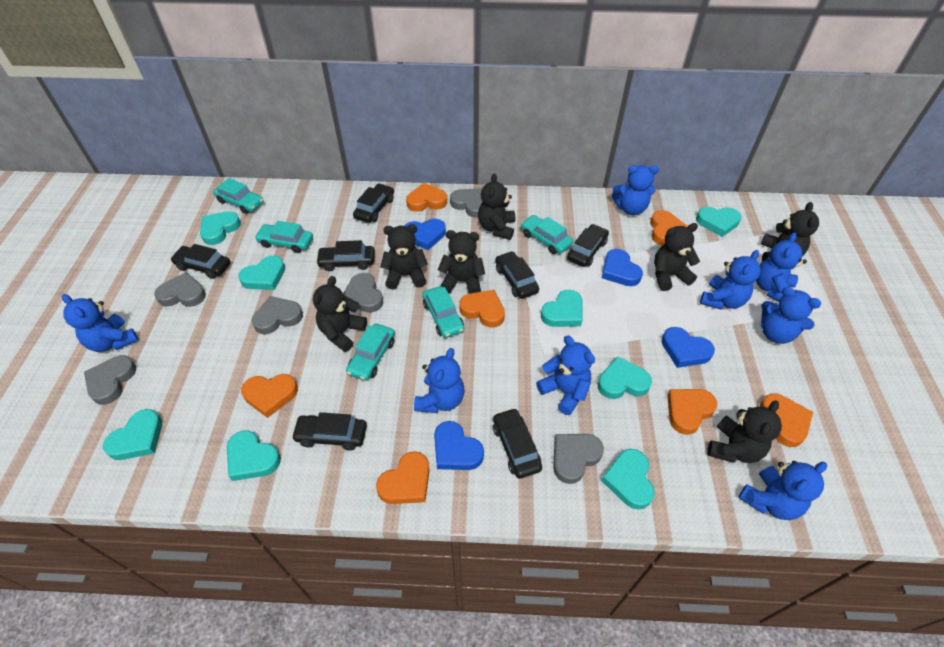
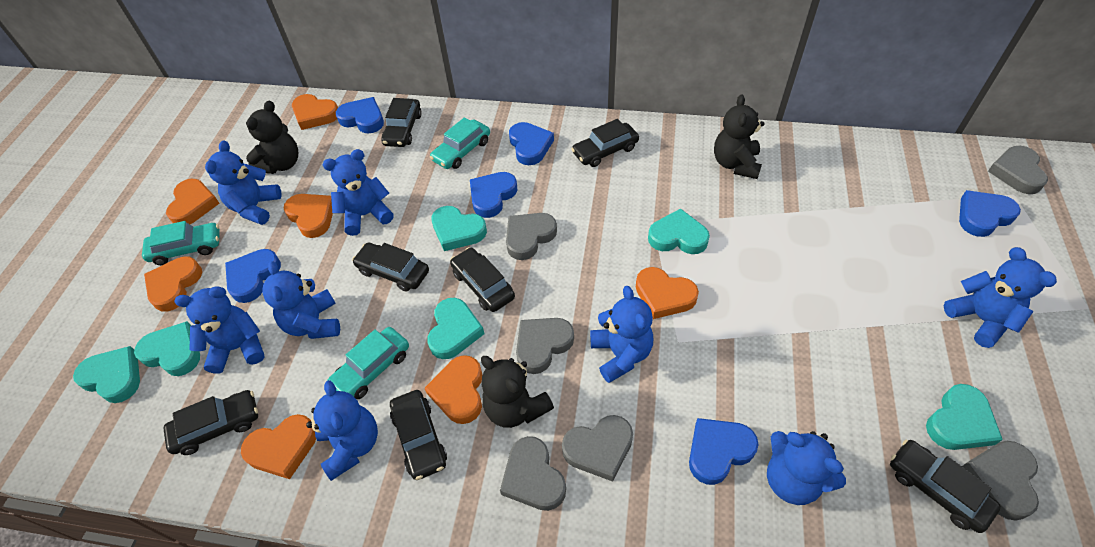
black teddy bear: [313,276,367,352] [380,224,428,289] [438,230,485,294] [478,173,515,240] [654,223,700,291] [707,400,782,463] [761,202,819,261] = 7 -> [246,101,298,174] [481,356,554,428] [714,94,765,179] = 3
blue heart: [404,219,446,250] [434,421,484,470] [602,249,643,286] [661,327,715,368] = 4 -> [225,249,281,303] [336,97,384,134] [470,172,517,218] [509,122,554,165] [689,418,759,485] [959,190,1021,237] = 6
turquoise car: [213,178,264,214] [255,221,313,253] [346,324,395,381] [423,286,464,338] [521,215,573,254] = 5 -> [142,221,220,265] [327,327,409,399] [430,117,490,169] = 3
turquoise heart: [103,409,162,460] [200,211,241,245] [227,430,281,481] [238,256,285,290] [541,290,582,327] [598,356,652,399] [601,449,654,510] [696,207,742,237] = 8 -> [73,346,140,403] [134,321,200,376] [427,298,484,359] [431,206,487,251] [648,208,710,254] [926,384,1003,450] = 6

